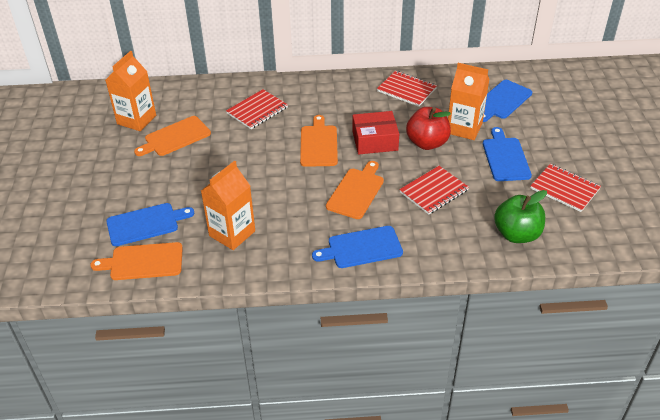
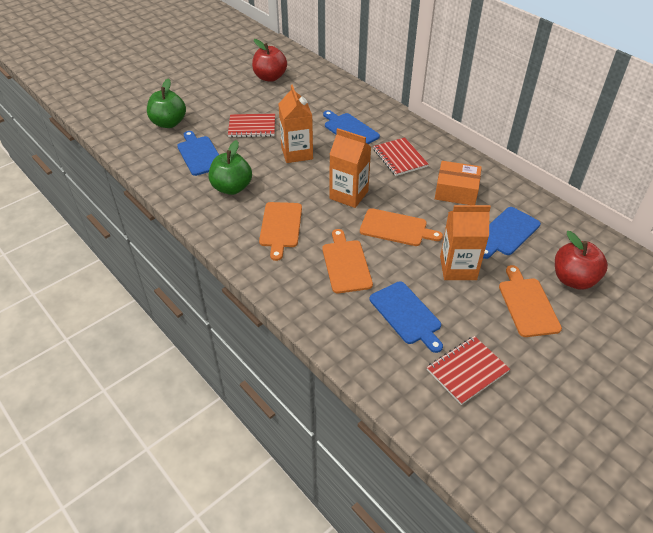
green apple: [494,190,547,243] = 1 -> [147,78,186,128] [209,140,252,195] = 2
orange box: none = 0 -> [435,161,482,205] = 1
red apple: [406,107,451,150] = 1 -> [252,39,287,82] [555,231,608,290] = 2
red box: [352,111,399,154] = 1 -> none = 0
red notebook: [226,89,288,129] [377,71,437,107] [399,166,469,215] [530,164,601,212] = 4 -> [228,114,275,137] [373,137,428,176] [427,336,510,405] = 3

